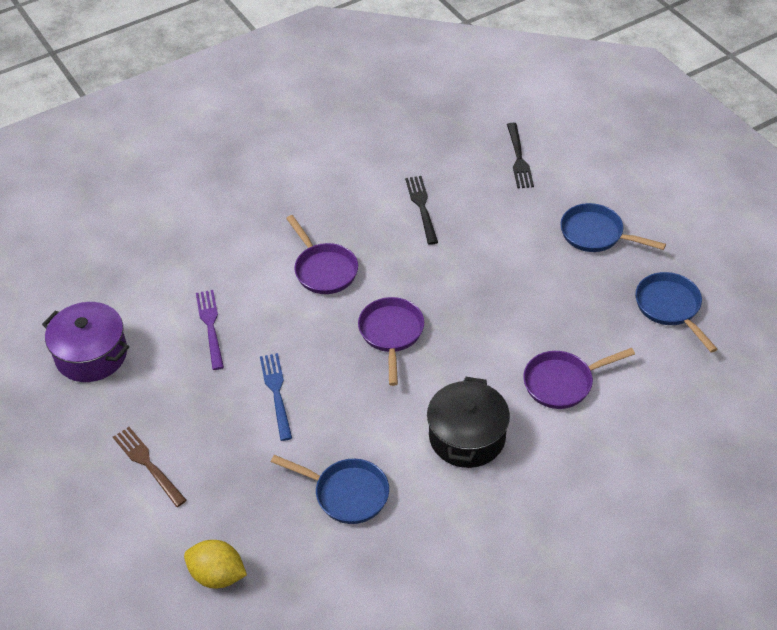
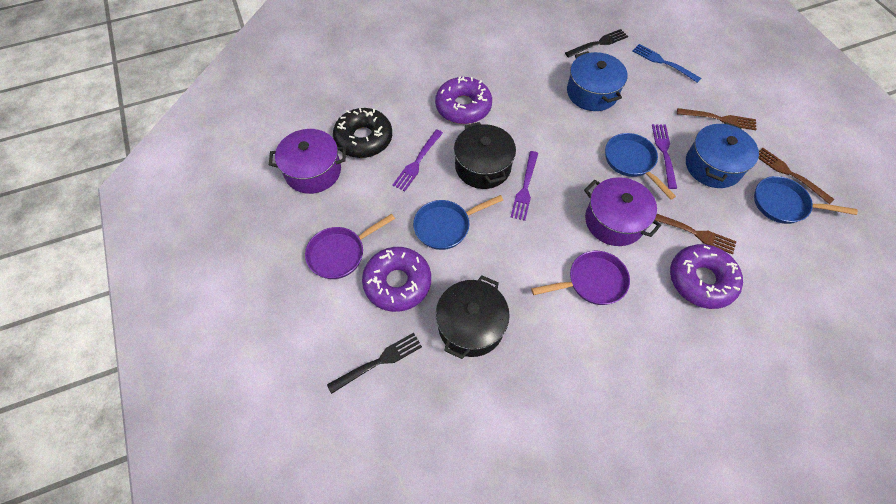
black donut: none = 0 -> [333,108,392,158] = 1
black pot: [427,377,510,468] = 1 -> [436,275,510,359] [454,122,516,189] = 2
blue pot: none = 0 -> [567,51,628,111] [686,122,759,188] = 2
brown fork: [113,427,187,507] = 1 -> [655,214,736,254] [677,108,757,130] [758,148,835,204] = 3
purple donut: none = 0 -> [362,247,431,312] [435,76,492,124] [670,244,743,309] = 3
purple fork: [196,290,224,370] = 1 -> [392,129,443,191] [511,151,538,221] [652,124,677,189] = 3
purple pan: [286,215,358,294] [358,297,424,386] [523,348,635,409] = 3 -> [305,214,395,279] [531,251,630,305] = 2
purple pot: [42,302,129,382] = 1 -> [269,129,346,194] [584,177,661,246] = 2
yellow lemon: [184,540,247,588] = 1 -> none = 0

